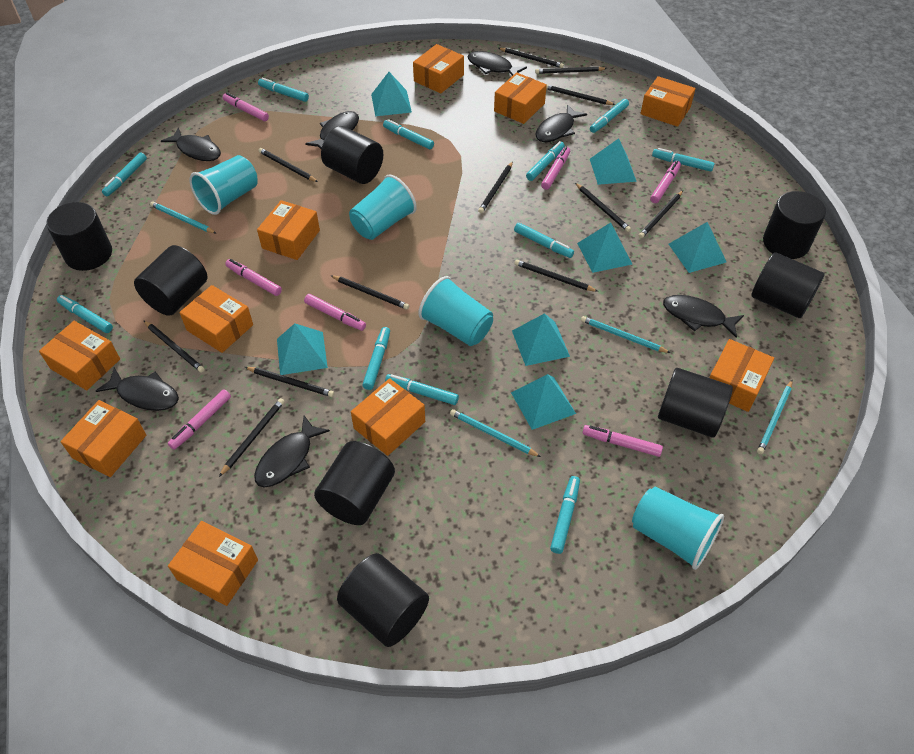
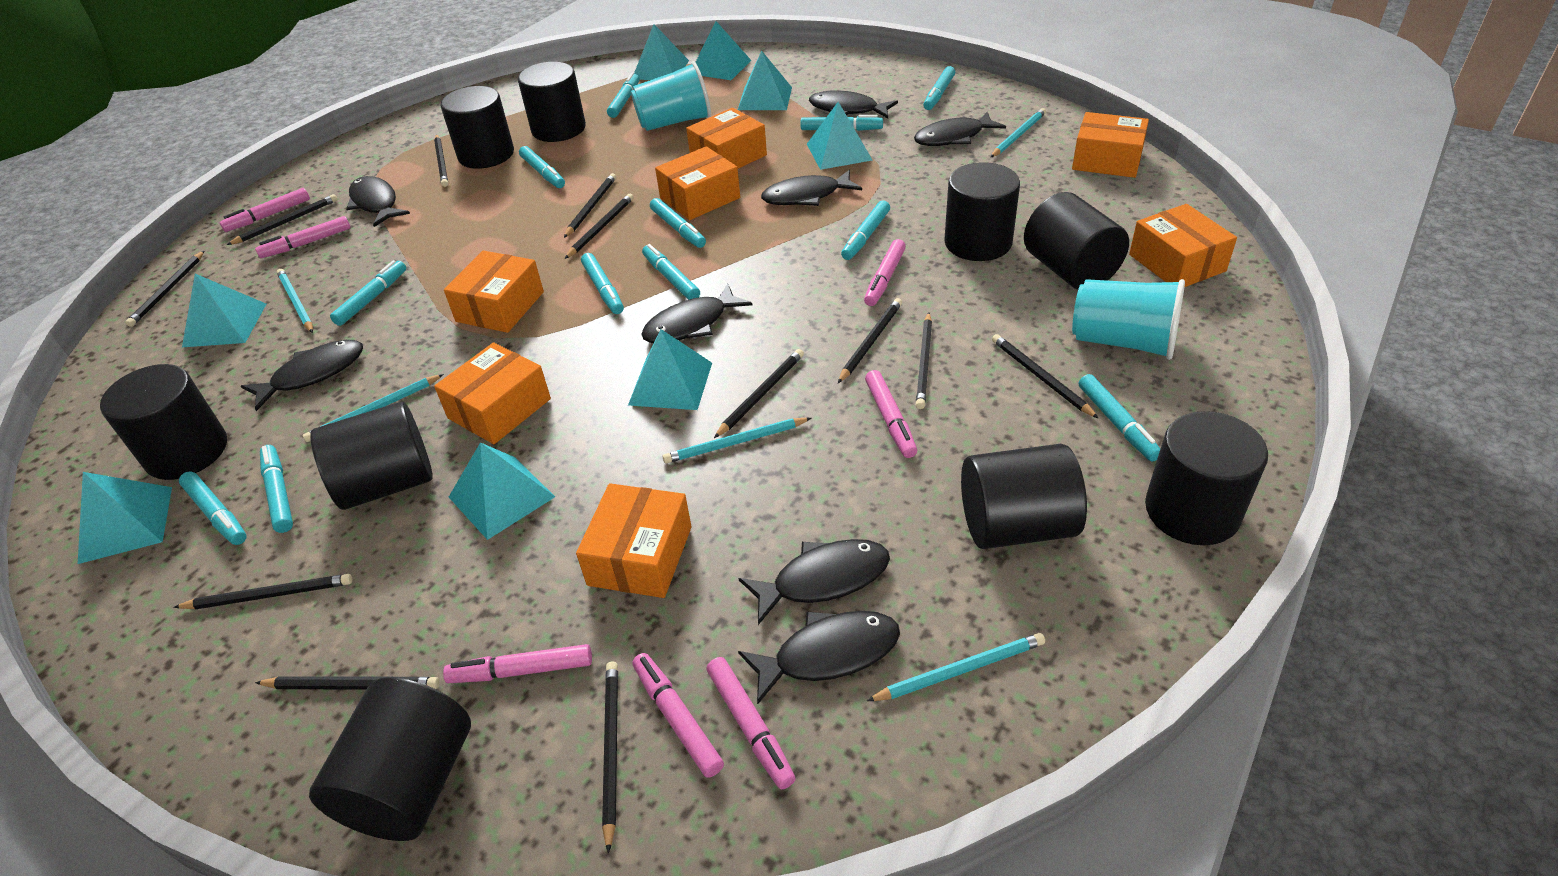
black cylinder: [46,202,112,271] [134,245,208,316] [314,441,395,525] [321,126,383,184] [337,553,429,647] [658,368,733,438] [751,252,825,318] [763,191,826,259] = 8 -> [100,364,227,480] [309,677,471,841] [310,402,433,510] [441,86,514,169] [518,62,586,142] [944,162,1020,261] [961,444,1087,549] [1024,192,1129,290] [1145,411,1268,545] = 9
black fish: [96,367,179,411] [161,128,221,161] [254,416,330,487] [305,111,359,149] [467,51,527,76] [535,104,587,142] [663,295,744,338] = 7 -> [241,340,363,411] [346,176,410,227] [641,284,752,343] [738,611,900,705] [739,539,890,625] [761,170,862,206] [809,90,898,118] [914,112,1006,146] = 8
orange box: [39,321,120,390] [61,400,146,477] [168,521,258,606] [179,285,253,353] [257,200,320,260] [351,378,425,456] [413,44,464,93] [494,72,547,124] [640,76,696,127] [709,339,774,412] = 10 -> [434,343,551,444] [444,250,544,333] [576,483,692,598] [655,146,740,220] [686,108,767,169] [1072,112,1149,178] [1129,204,1237,287] = 7
turquoise cup: [190,155,258,215] [349,174,417,240] [418,276,493,346] [632,487,724,570] = 4 -> [631,61,711,131] [1072,279,1185,360] = 2
turquoise marker: [57,295,113,333] [102,152,147,196] [258,78,309,102] [363,327,390,390] [383,119,434,149] [385,374,459,405] [514,223,574,258] [526,141,565,181] [550,476,580,554] [590,99,629,133] [652,148,715,172] = 11 -> [179,471,247,545] [260,445,293,533] [330,260,406,326] [519,146,565,188] [581,253,624,314] [607,72,639,118] [642,244,700,300] [650,198,706,248] [801,115,883,131] [841,200,890,260] [923,66,955,110] [1079,374,1160,462] = 12
turquoise pencil: [150,201,216,233] [450,409,541,457] [581,316,670,353] [757,380,792,454] = 4 -> [277,269,313,333] [303,374,444,442] [663,418,811,463] [867,633,1045,701] [990,108,1046,158] = 5
turquoise pyramid: [277,323,328,375] [371,72,412,116] [511,374,576,430] [512,313,570,366] [577,223,632,273] [590,138,637,185] [669,222,726,273] = 7 -> [78,472,172,564] [182,274,266,347] [449,442,555,540] [628,329,712,410] [634,24,689,80] [695,21,752,80] [738,51,792,110] [807,102,872,170] = 8

